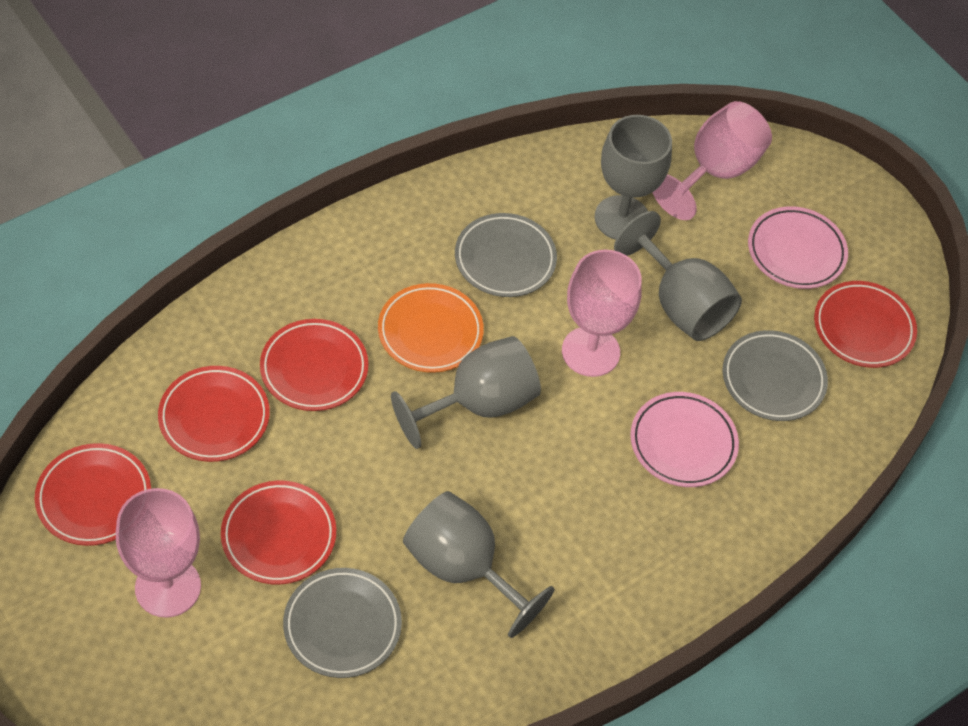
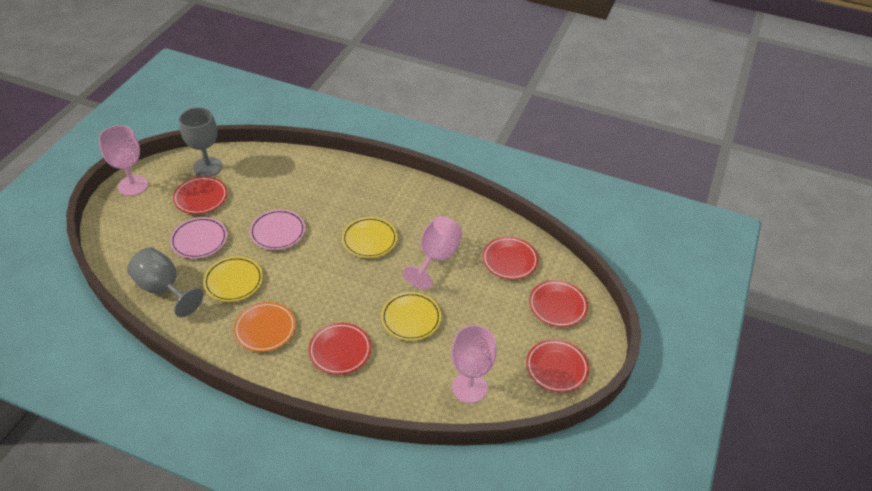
grey goblet: [391,336,541,449] [403,491,555,638] [595,115,672,240] [614,211,742,341] = 4 -> [127,247,203,317] [179,107,222,177] = 2
grey plate: [283,568,402,678] [455,213,557,297] [723,330,828,421] = 3 -> none = 0
yellow plate: none = 0 -> [203,256,263,302] [342,217,397,258] [381,292,441,341] = 3

